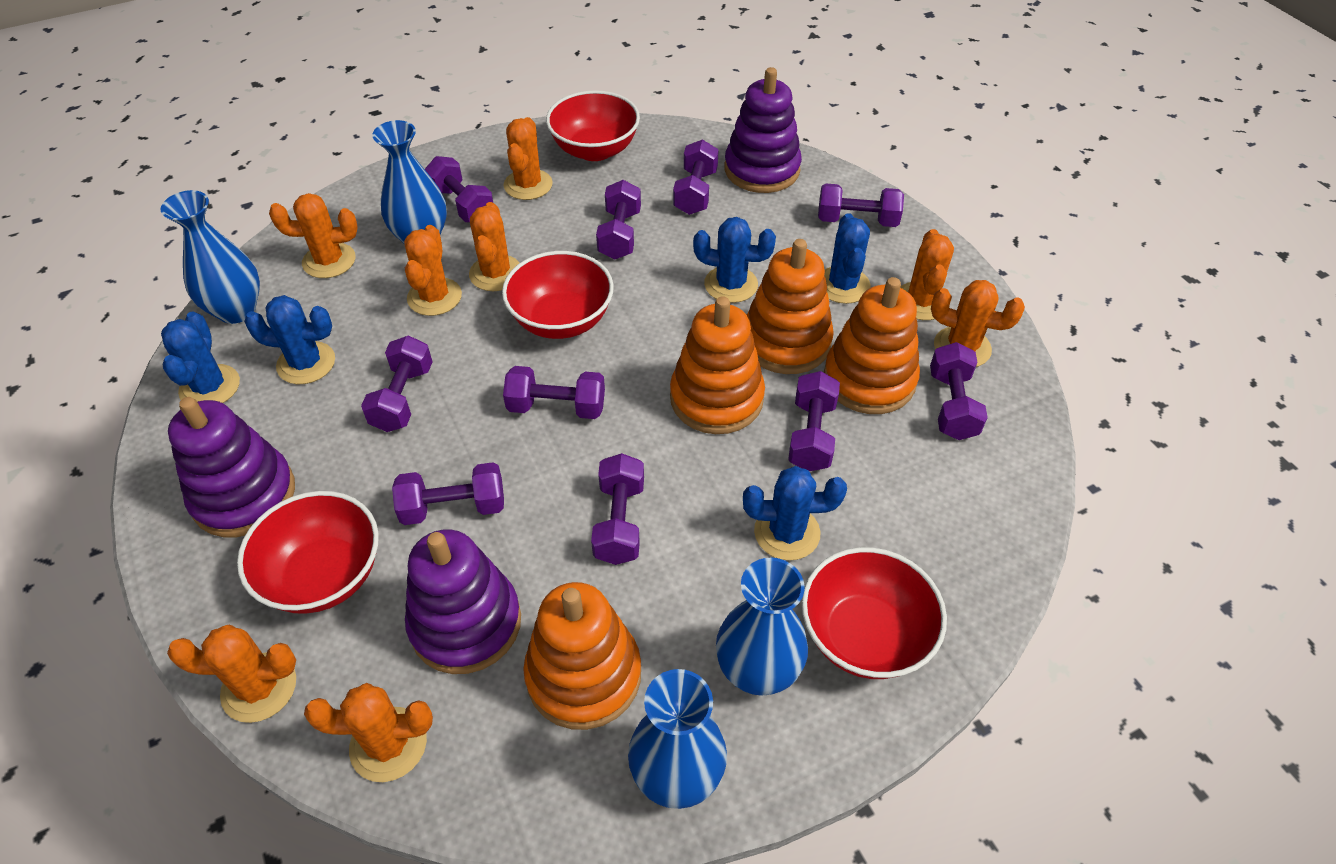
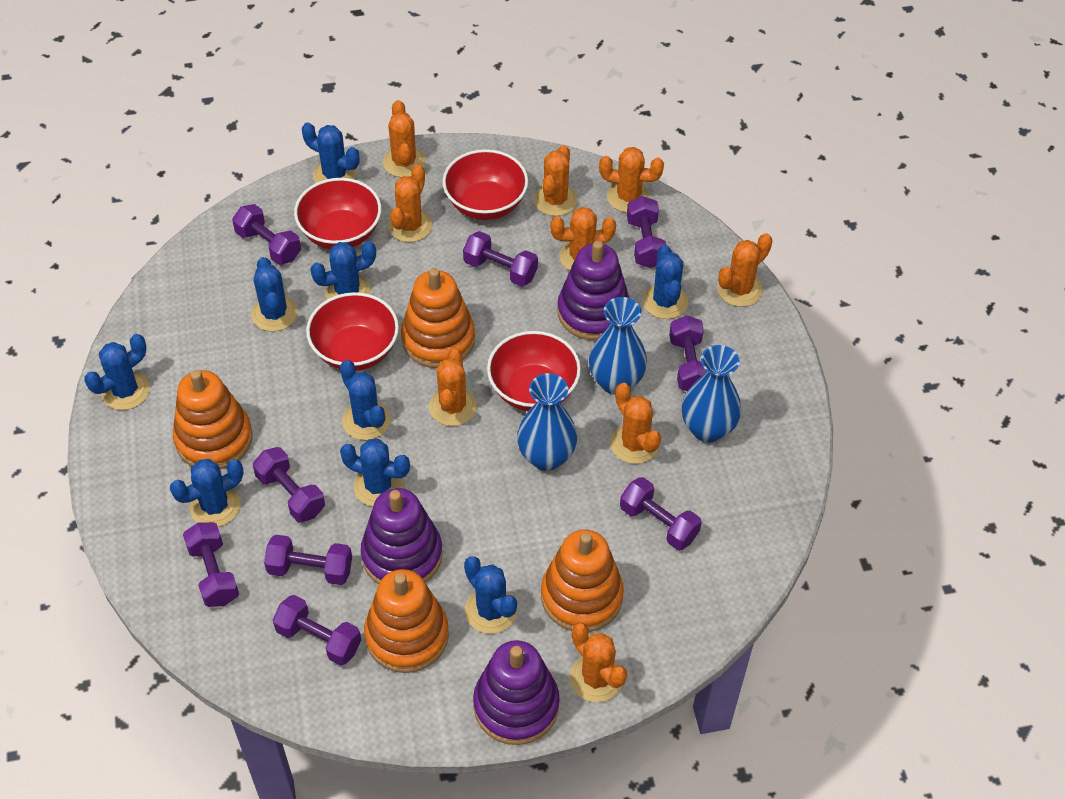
blue cactus: [161,312,240,403] [244,295,335,384] [693,217,776,303] [743,466,847,561] [824,213,870,304] = 5 -> [84,334,150,410] [170,459,244,527] [251,257,298,332] [302,122,360,183] [310,241,376,299] [340,360,391,440] [340,439,410,507] [464,557,517,634] [643,245,688,319] = 9
blue vase: [161,190,260,324] [372,120,447,243] [628,669,727,809] [716,558,808,696] = 4 -> [517,373,577,471] [589,297,647,395] [682,345,741,443] = 3
orange cactus: [167,624,296,723] [269,193,358,278] [304,683,433,782] [404,225,462,316] [469,202,520,291] [504,117,553,200] [900,229,954,320] [931,280,1025,367] = 8 -> [383,100,426,178] [388,165,432,242] [429,349,477,426] [534,145,577,216] [550,207,616,271] [570,623,627,702] [599,147,664,213] [610,383,661,464] [717,233,773,307] = 9
purple dumbbell: [361,335,432,432] [392,462,504,525] [425,156,493,222] [503,366,605,419] [591,453,644,565] [596,180,641,260] [673,139,719,215] [788,371,840,471] [818,183,904,227] [930,342,988,440] = 10 -> [183,522,239,607] [232,204,301,265] [253,447,325,522] [264,535,352,585] [273,595,361,666] [463,231,538,287] [620,477,702,550] [627,196,666,268] [669,315,707,391] = 9

